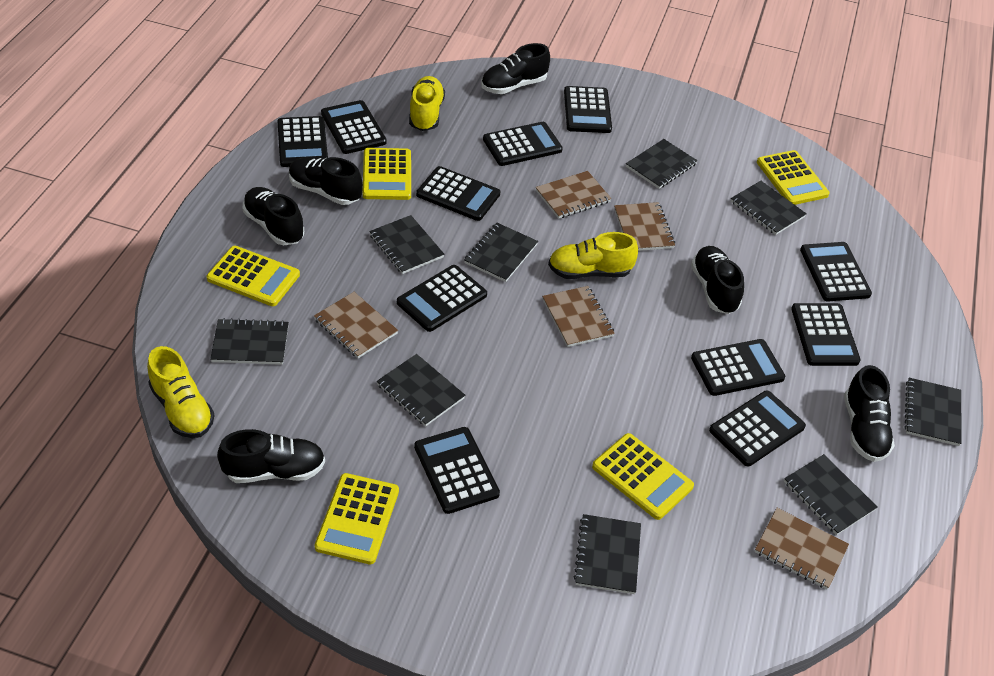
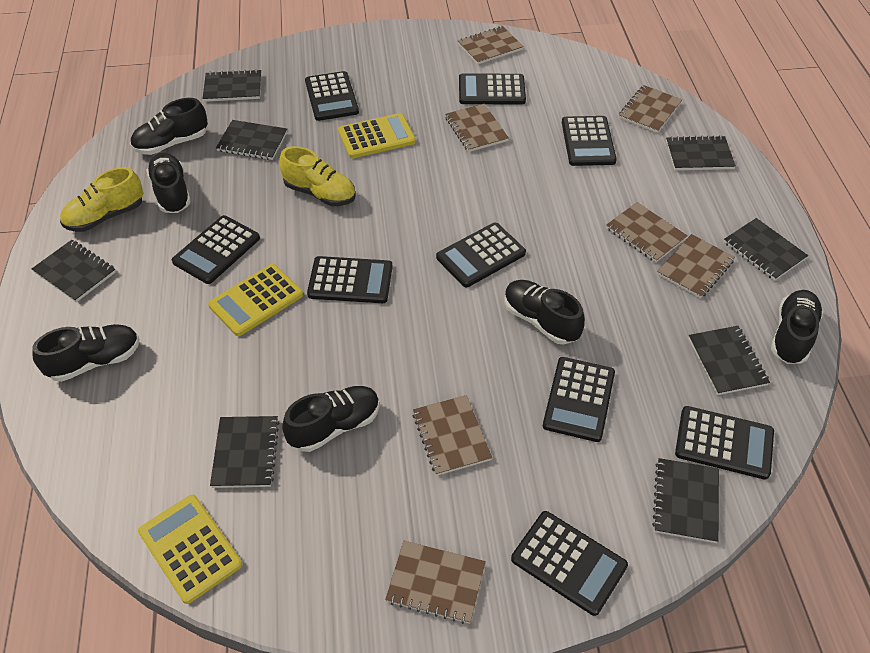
black calculator: [277,116,328,167] [321,100,387,154] [397,265,487,332] [414,427,500,514] [416,166,501,221] [483,122,563,166] [564,86,612,133] [691,339,785,396] [709,390,806,467] [791,303,861,366] [800,242,872,301] = 11 -> [172,215,260,284] [305,71,359,121] [307,256,392,303] [436,223,526,287] [459,74,526,104] [511,511,628,616] [543,357,615,442] [562,116,617,166] [675,406,774,480] = 9
black notebook: [210,318,289,365] [369,215,444,274] [377,354,465,426] [464,223,538,282] [574,514,641,594] [626,139,698,189] [731,181,807,235] [784,454,877,535] [904,378,962,446] = 9 -> [32,240,116,302] [203,69,261,102] [210,416,280,488] [216,120,287,160] [652,458,719,543] [666,135,736,171] [688,326,770,395] [724,218,808,281] = 8
brown notebook: [314,292,398,358] [536,171,612,219] [542,286,615,347] [614,202,675,251] [754,508,849,589] = 5 -> [385,541,486,624] [413,395,492,476] [445,104,509,152] [458,26,524,65] [606,202,688,262] [619,85,682,133] [657,234,735,299] = 7
yellow calculator: [207,246,300,306] [315,473,399,564] [362,148,411,200] [592,433,694,520] [757,150,830,205] = 5 -> [138,495,242,604] [208,264,303,336] [338,113,416,158] = 3
yellow shoe: [147,346,215,438] [409,76,445,131] [548,232,638,279] = 3 -> [60,167,143,232] [279,146,356,206] = 2

